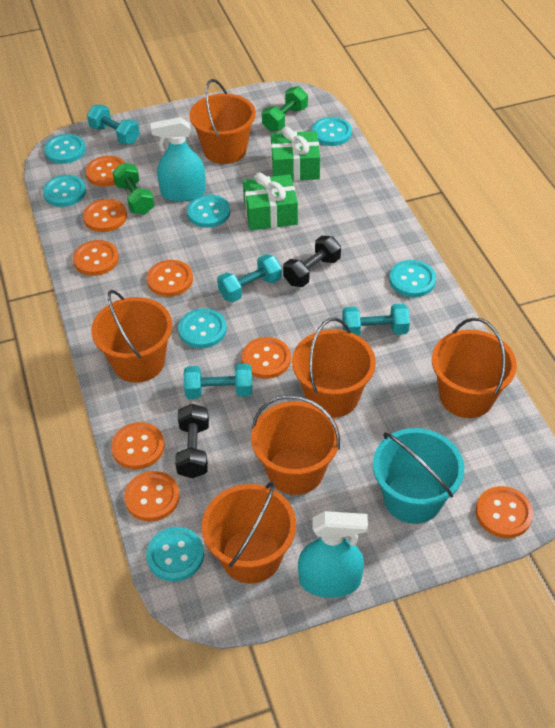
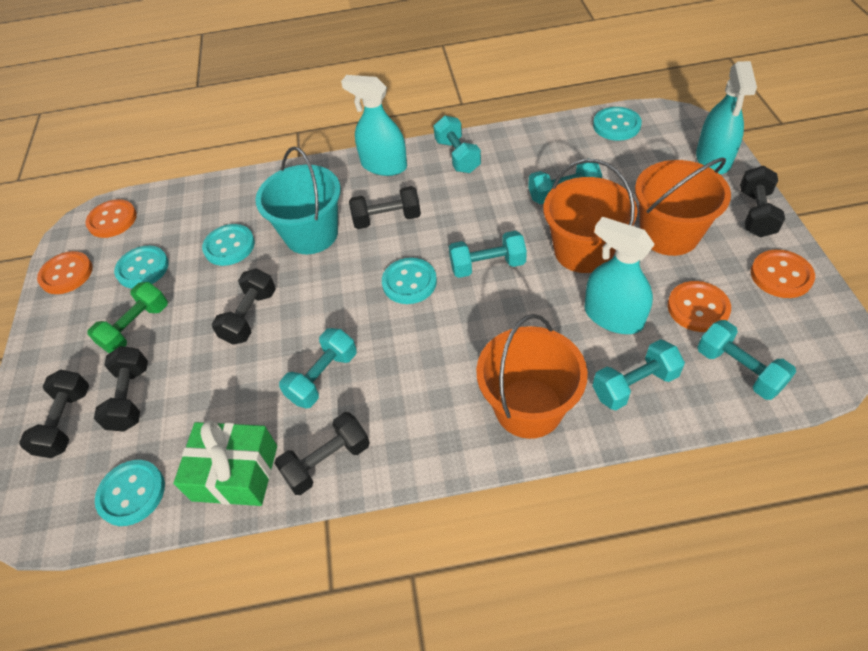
black dumbbell: [175,404,209,478] [283,236,341,287] = 2 -> [19,369,89,458] [94,346,148,432] [212,268,276,345] [274,412,370,495] [349,186,421,229] [740,166,785,237] = 6
green dumbbell: [113,163,155,215] [262,86,308,132] = 2 -> [87,282,168,353] = 1
green gift: [243,172,298,230] [271,127,320,181] = 2 -> [173,420,277,506] = 1
orange bucket: [91,290,173,383] [189,79,256,164] [202,481,296,584] [251,395,340,495] [292,318,376,418] [432,318,517,418] = 6 -> [476,314,588,439] [543,159,638,273] [635,158,731,256] = 3
orange button: [73,240,119,276] [83,199,127,232] [85,156,126,187] [111,422,165,469] [124,471,180,522] [147,260,193,297] [242,337,291,379] [476,486,533,538] = 8 -> [37,251,93,294] [85,199,137,238] [667,281,731,332] [751,250,815,298] = 4
turquoise button: [43,175,86,207] [44,134,86,164] [146,527,204,582] [178,308,227,348] [187,194,230,228] [312,117,352,146] [389,260,436,297] = 7 -> [95,460,165,526] [114,246,169,288] [202,224,255,266] [382,258,437,304] [593,107,642,141] = 5
turquoise dumbbell: [87,105,140,145] [184,364,253,399] [217,254,282,302] [342,303,410,336] = 4 -> [279,328,357,408] [433,116,481,173] [449,231,527,278] [528,163,602,204] [593,339,685,410] [697,320,796,400] = 6
turquoise spray bottle: [151,117,206,202] [298,511,368,598] = 2 -> [341,75,407,176] [585,217,655,334] [696,61,757,174] = 3

